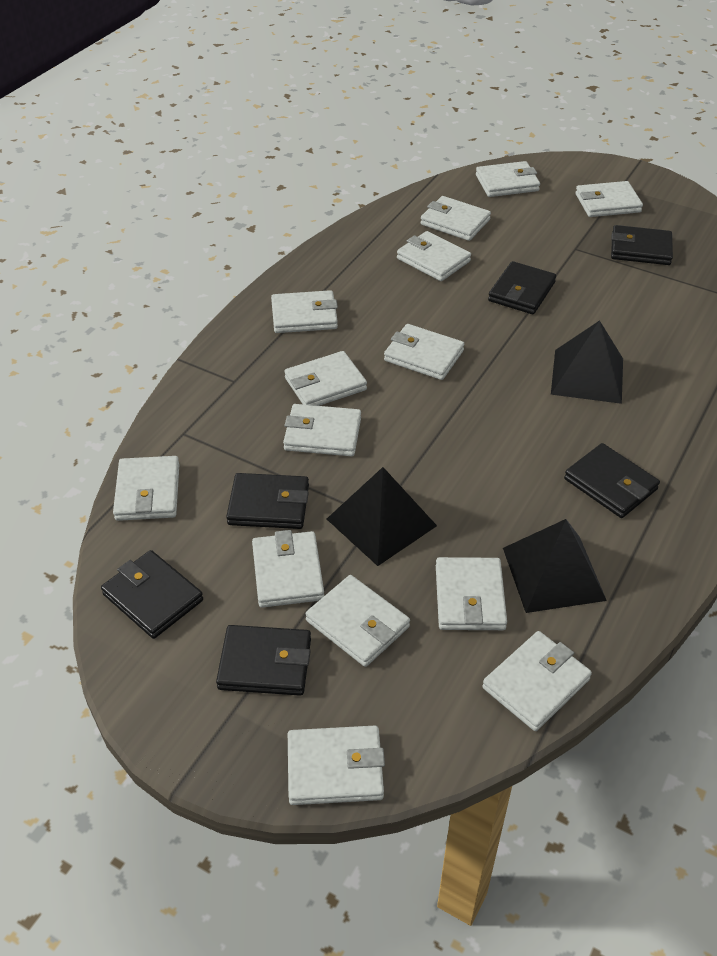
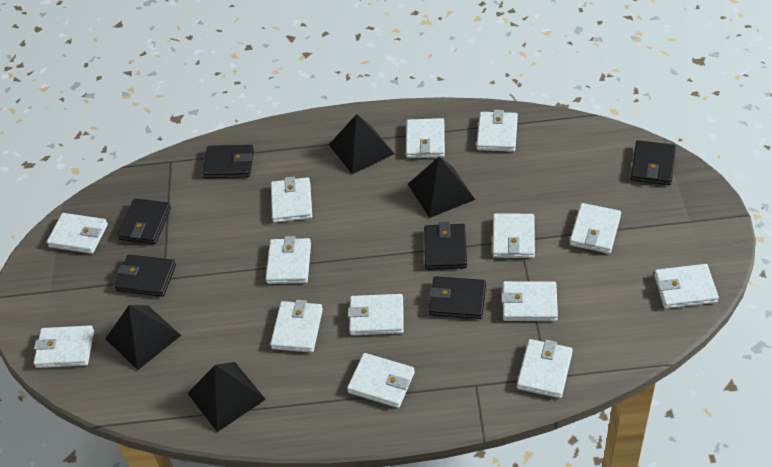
black pyramid: [327,467,437,566] [503,519,607,613] [551,320,623,404] = 3 -> [105,305,181,370] [187,362,266,432] [329,114,394,174] [408,157,475,218] = 4

